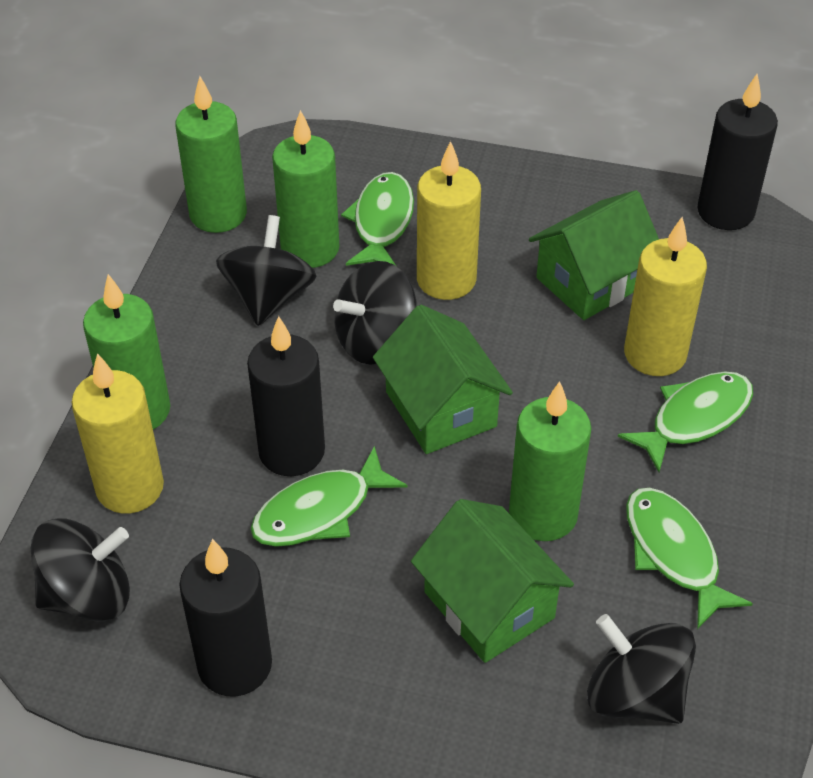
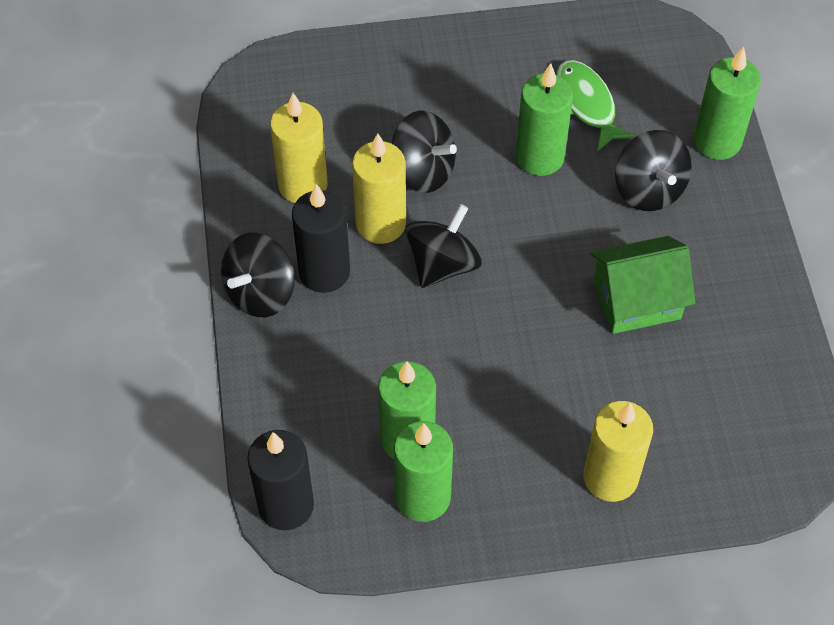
black candle: [179,539,272,697] [247,316,325,476] [697,74,778,230] = 3 -> [247,430,314,530] [292,184,350,293] = 2
green fish: [251,446,407,547] [341,172,414,267] [618,372,753,472] [626,488,753,629] = 4 -> [556,60,636,152] = 1
green house: [373,305,513,454] [411,499,574,663] [529,190,659,320] = 3 -> [590,236,695,334] = 1

